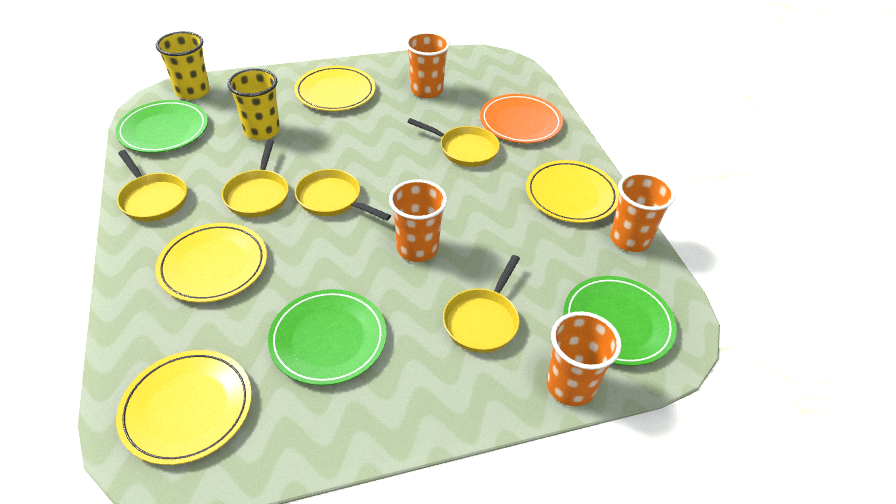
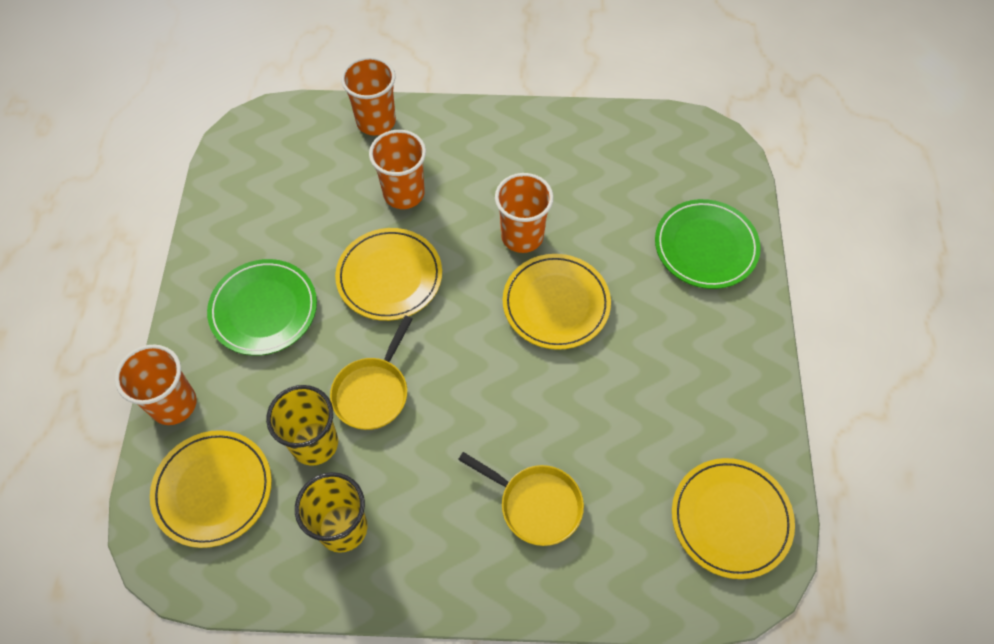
green plate: [115,100,208,153] [268,289,387,386] [564,276,677,366] = 3 -> [207,259,317,356] [655,199,761,289] = 2
orange plate: [480,94,563,143] = 1 -> none = 0
yellow pan: [117,150,187,221] [222,139,289,217] [295,169,391,221] [407,118,500,167] [443,255,520,353] = 5 -> [330,315,413,430] [458,452,584,546] = 2

